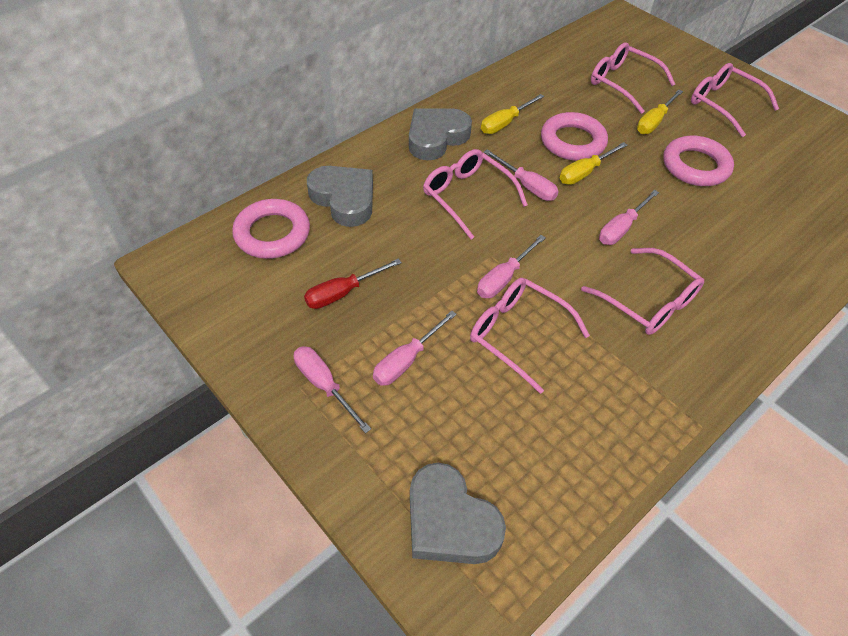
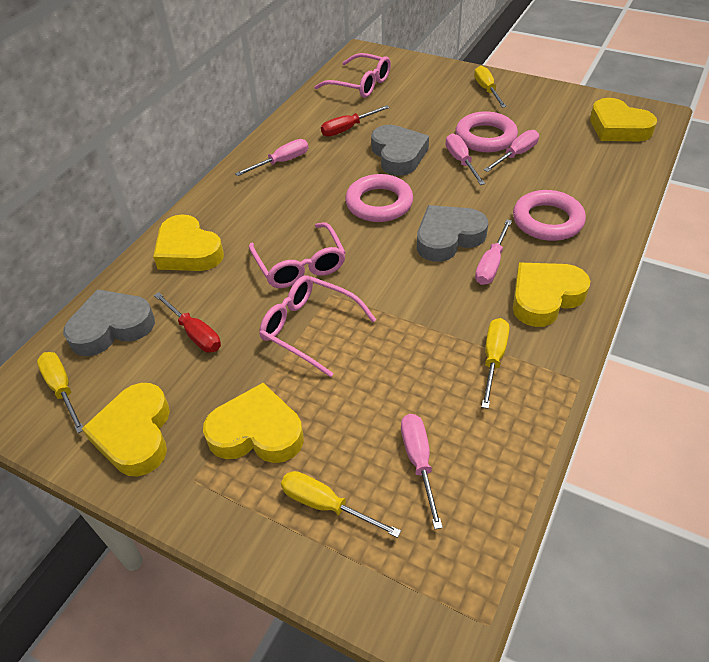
pink glasses: [423,149,528,239] [470,278,590,394] [581,248,704,335] [591,43,675,114] [691,63,779,137] = 5 -> [249,222,346,288] [259,276,376,377] [314,53,391,98] = 3
red screwdriver: [304,258,402,309] = 1 -> [154,292,221,352] [321,105,389,137] = 2
yellow heart: none = 0 -> [82,383,170,476] [153,214,224,271] [203,383,304,463] [513,263,590,327] [590,98,657,141] = 5
yellow screwdriver: [481,94,544,134] [560,142,627,185] [637,89,683,134] = 3 -> [37,352,83,433] [281,471,401,538] [474,66,506,107] [481,318,509,409] = 4

